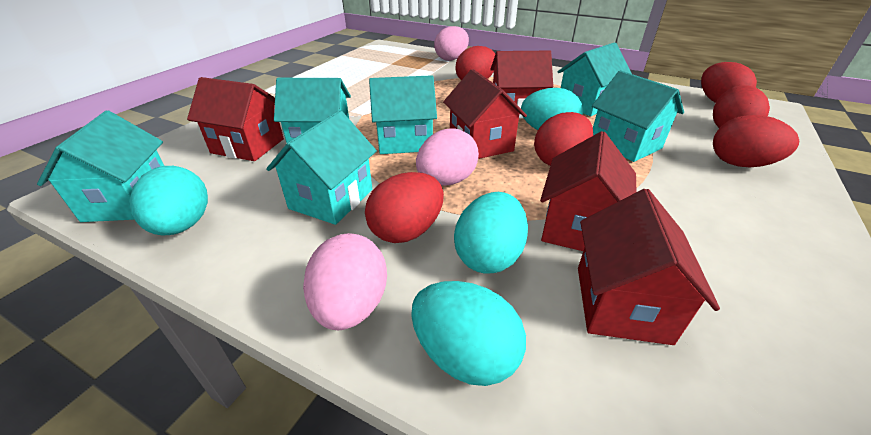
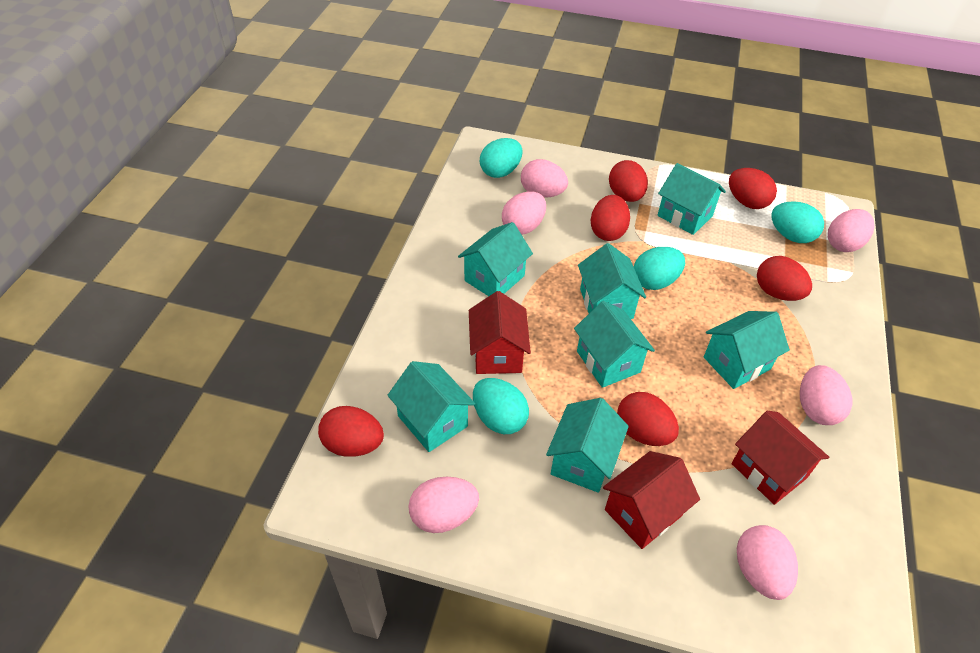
pink egg: [303,233,387,330] [416,128,479,186] [434,26,469,61] = 3 -> [408,477,479,533] [502,191,546,235] [521,159,568,198] [737,525,798,600] [800,365,852,425] [828,209,875,252] = 6
red house: [187,77,284,161] [443,69,527,159] [490,51,553,118] [540,131,636,251] [578,189,720,345] = 5 -> [469,291,531,374] [603,451,700,549] [732,411,829,505] = 3
turquoise house: [37,110,164,222] [266,110,377,225] [274,78,351,143] [369,75,437,154] [557,42,632,116] [592,70,684,162] = 6 -> [387,361,475,452] [458,222,533,296] [546,398,629,493] [574,301,655,388] [578,243,646,319] [657,163,726,235] [704,311,790,389] = 7

